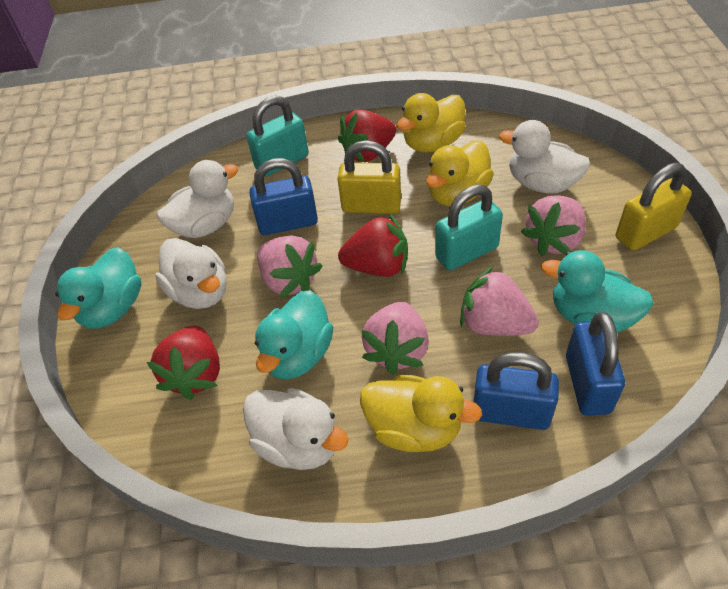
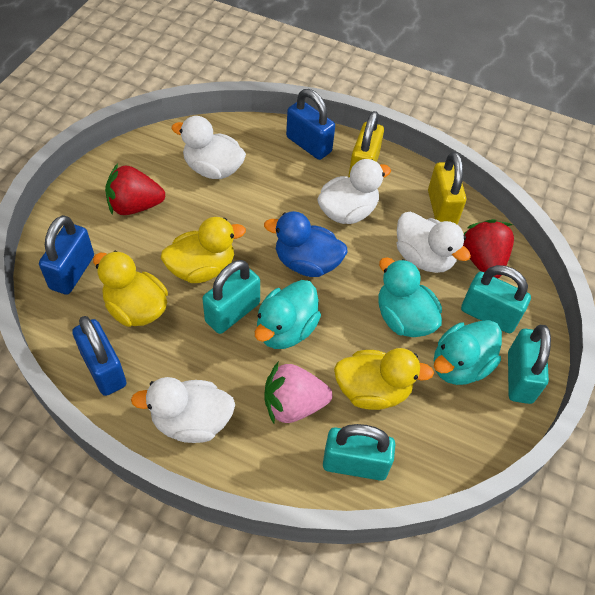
blue duck: none = 0 -> [264,211,348,277] = 1
pink strawberry: [257,236,323,298] [361,302,429,375] [460,267,539,336] [521,195,586,256] = 4 -> [264,362,332,424] = 1
red strawberry: [147,325,220,400] [338,110,396,162] [338,214,408,277] = 3 -> [105,163,165,215] [463,219,514,278] = 2
turquoise padlock: [246,96,309,177] [435,184,503,271] = 2 -> [202,260,260,334] [323,424,395,481] [461,265,531,333] [508,325,551,404] = 4

